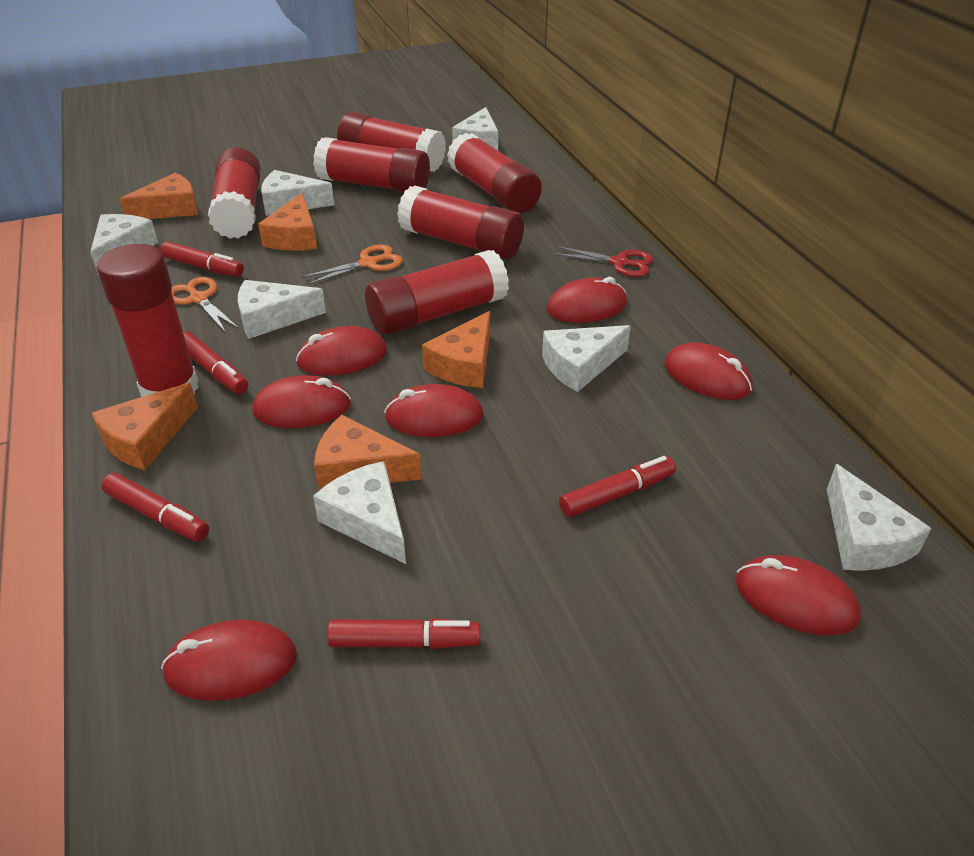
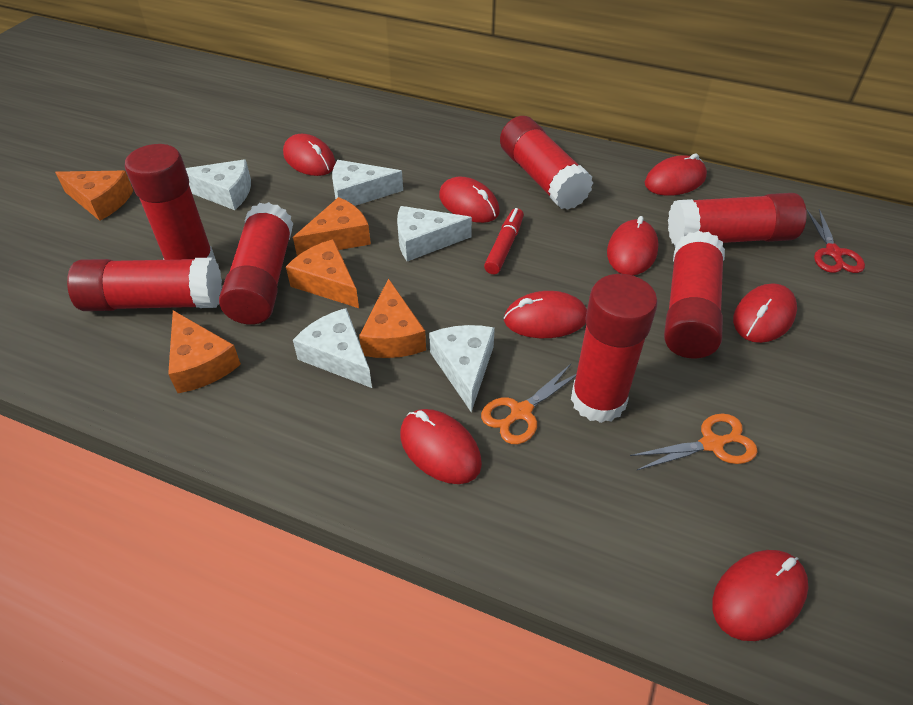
red marker: [101,473,209,542] [160,241,244,277] [183,332,248,394] [327,618,481,649] [559,456,676,517] = 5 -> [484,208,524,274] = 1
red mouse: [161,620,297,701] [252,375,351,428] [296,326,387,376] [384,384,484,437] [546,277,627,323] [664,343,753,400] [736,555,861,636] = 7 -> [283,134,336,176] [400,409,482,484] [439,176,500,223] [504,291,587,338] [607,216,659,275] [645,154,707,196] [712,550,809,641] [733,284,797,343] = 8
white cheese: [90,214,158,275] [238,280,326,339] [261,170,334,216] [313,461,406,564] [452,107,498,150] [542,325,631,392] [827,464,931,571] = 7 -> [186,159,251,210] [293,308,372,388] [332,160,403,206] [397,206,472,261] [429,325,495,412] = 5

